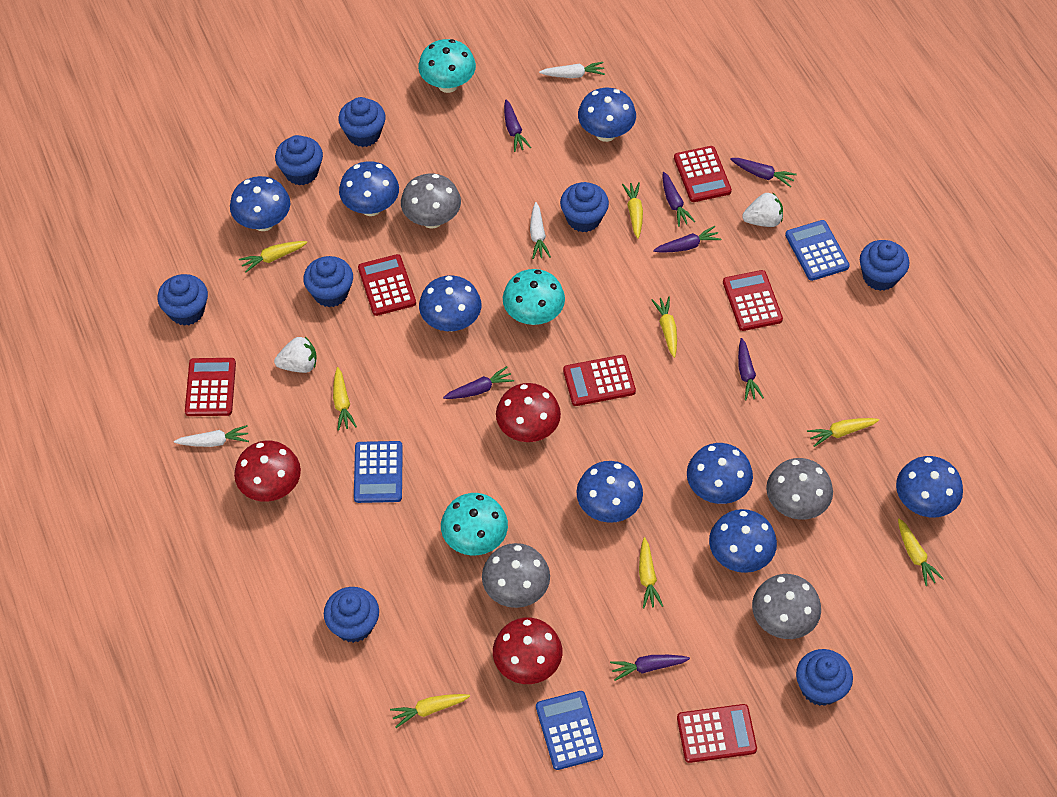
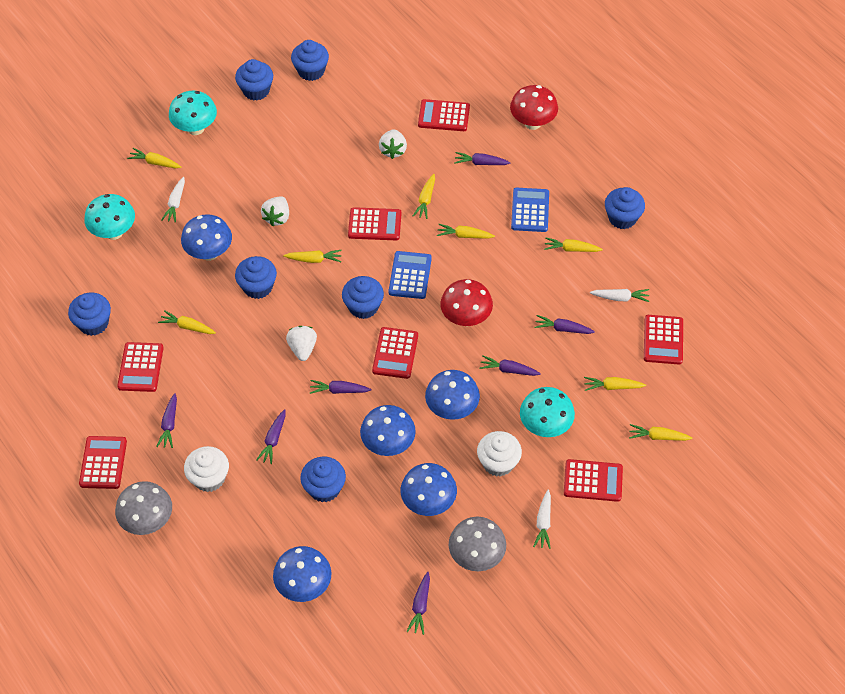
blue calculator: [354,441,403,503] [536,691,603,770] [785,220,850,281] = 3 -> [389,251,432,299] [511,188,549,232] = 2
blue cupcake: [158,274,208,326] [275,135,323,185] [303,256,353,307] [324,587,379,643] [338,97,386,147] [560,182,609,232] [796,649,853,706] [860,240,909,291] = 8 -> [68,292,111,336] [235,59,273,100] [235,256,277,299] [291,40,329,81] [301,457,346,502] [342,276,384,319] [605,187,645,229] = 7
blue mushroom: [230,176,290,231] [339,161,399,216] [419,275,481,332] [576,461,643,523] [578,88,636,142] [687,443,753,504] [709,509,777,573] [896,456,963,517] = 8 -> [181,214,232,261] [273,546,332,602] [360,405,416,456] [401,463,457,516] [425,370,480,420] = 5
grey mushroom: [401,173,461,229] [482,543,550,608] [752,574,821,639] [766,458,833,520] = 4 -> [115,481,172,535] [449,517,506,571] = 2
red calculator: [185,358,236,416] [358,254,416,316] [563,355,636,406] [674,146,732,202] [677,704,757,763] [723,270,783,331] = 6 -> [79,436,127,489] [117,342,164,392] [348,207,401,240] [372,327,418,379] [418,99,470,131] [564,459,623,502] [644,315,683,364] = 7
red mushroom: [234,441,301,502] [493,617,562,684] [496,383,561,442] = 3 -> [440,279,493,326] [510,85,558,130] = 2
white cupcake: none = 0 -> [184,446,229,492] [477,431,522,477] = 2
white strawberry: [274,337,317,373] [742,192,783,227] = 2 -> [261,196,289,226] [286,326,317,361] [379,129,407,159] = 3

